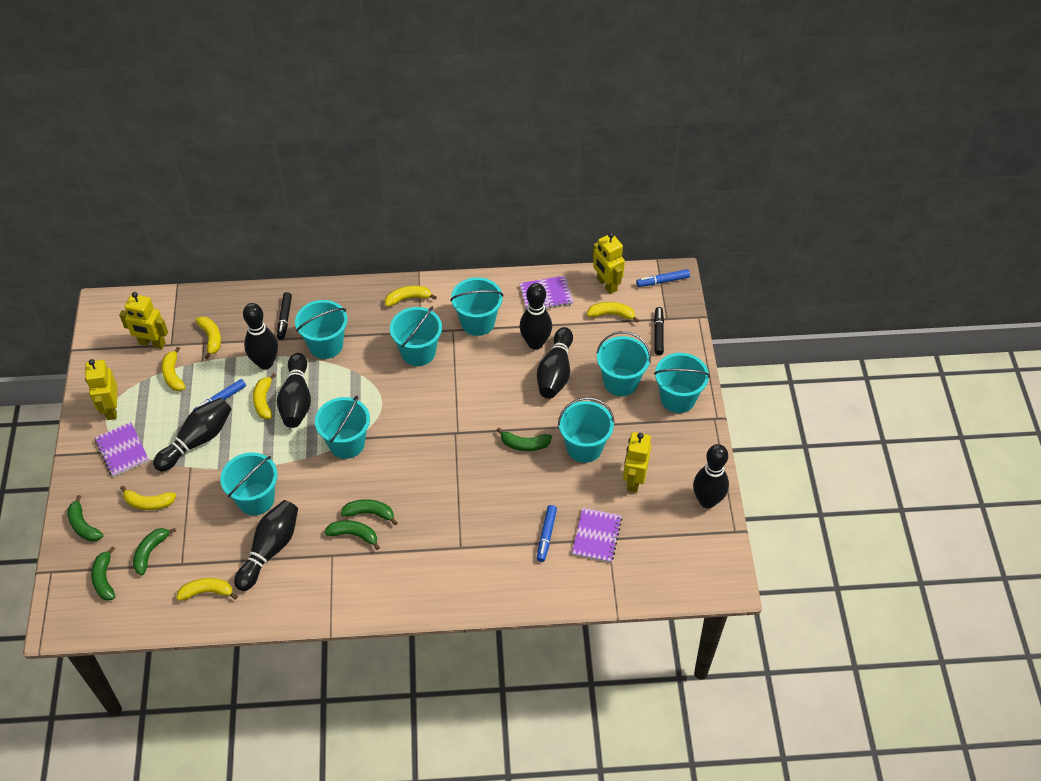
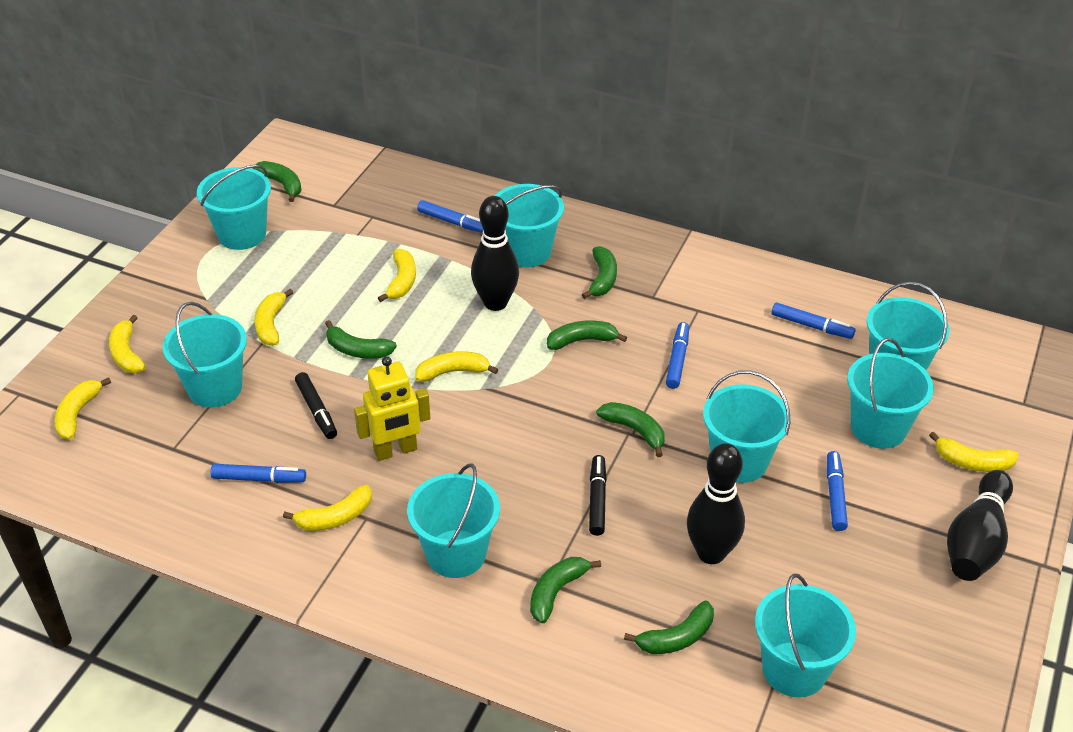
black bowling pin: [153,398,232,472] [234,500,298,591] [243,303,278,369] [277,353,311,428] [520,283,552,350] [537,327,573,399] [693,444,729,508] = 7 -> [471,196,519,311] [687,443,745,564] [947,470,1013,581] = 3
blue marker: [193,379,246,410] [537,505,557,562] [636,269,690,287] = 3 -> [211,464,306,483] [417,200,483,233] [666,322,689,389] [772,303,856,339] [827,451,848,531] = 5
green banana: [67,495,103,542] [91,546,115,601] [133,528,176,575] [324,520,380,550] [341,499,398,525] [497,428,552,451] = 6 -> [252,161,302,202] [325,320,397,359] [530,557,601,624] [547,321,627,350] [582,246,617,299] [596,402,665,457] [624,601,714,654] = 7
purple notebook: [95,422,149,477] [519,276,573,309] [572,508,622,563] = 3 -> none = 0
yellow robot: [85,359,117,420] [119,292,168,349] [593,232,625,294] [623,432,651,493] = 4 -> [354,356,430,461] = 1

